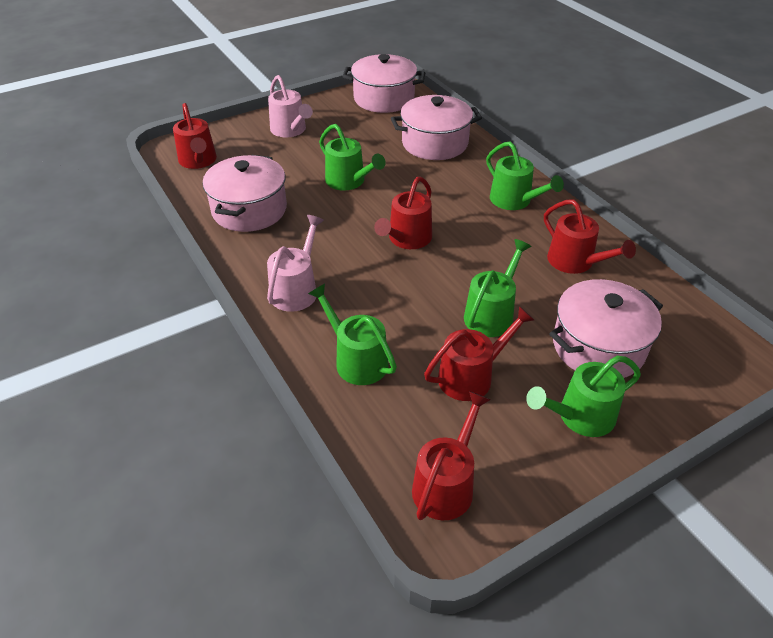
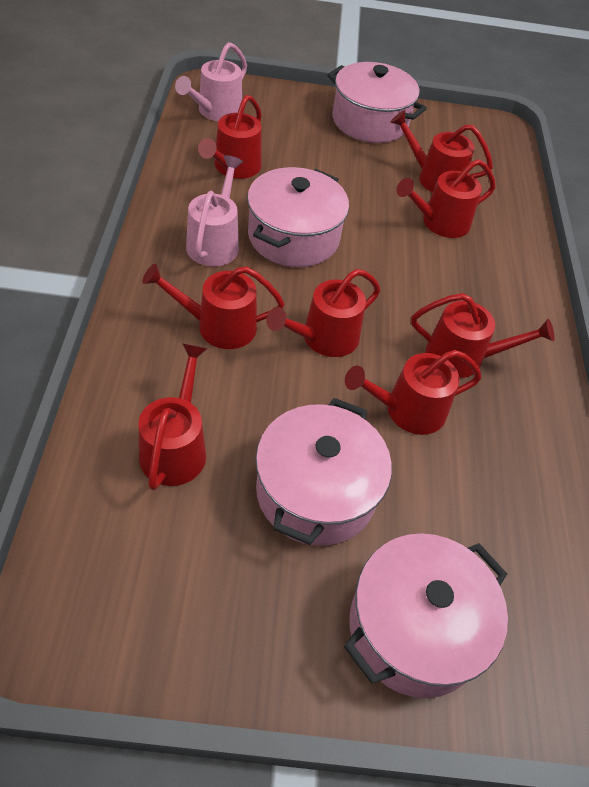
green watering can: [308,284,397,385] [319,124,386,190] [464,239,532,337] [486,141,564,210] [526,355,641,437] = 5 -> none = 0
red watering can: [173,103,217,169] [374,177,432,249] [412,391,490,520] [424,306,534,401] [544,199,636,274] = 5 -> [138,343,207,490] [142,264,284,349] [198,95,262,179] [266,269,380,357] [345,350,482,435] [390,110,493,193] [396,159,496,238] [411,293,555,378] = 8

